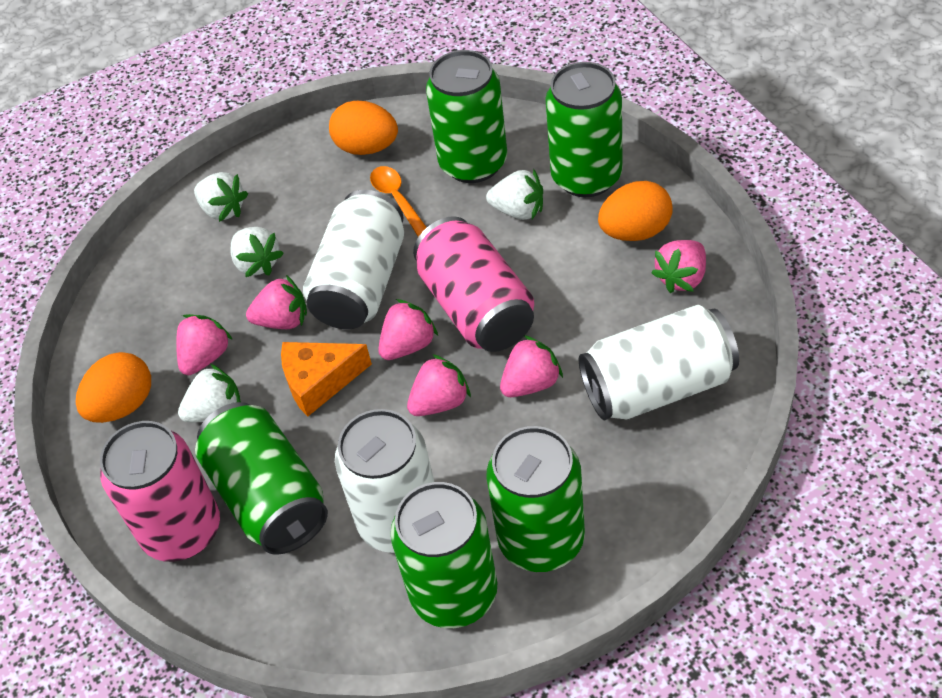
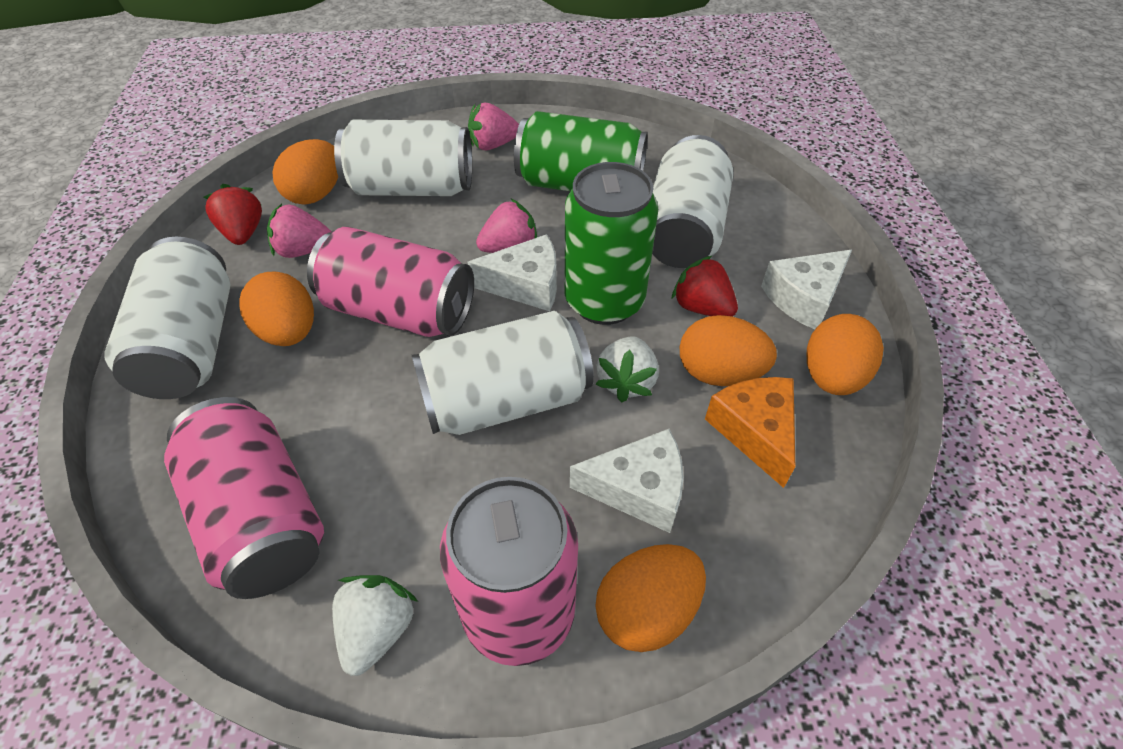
green can: [195,402,328,555] [391,482,497,628] [426,50,507,183] [487,426,585,572] [545,62,623,197] = 5 -> [514,111,648,191] [565,162,658,325] = 2
orange egg: [76,352,151,423] [329,101,398,155] [598,181,673,241] = 3 -> [239,272,314,346] [272,139,338,204] [595,544,706,652] [680,315,777,386] [807,314,884,395] = 5
orange spoon: [370,166,427,237] = 1 -> none = 0
pink can: [100,421,220,562] [413,216,534,352] = 2 -> [164,397,324,599] [307,227,474,337] [440,477,578,666] = 3
pink strawberry: [176,314,233,375] [246,275,307,329] [378,299,438,360] [407,354,471,416] [500,335,563,397] [651,240,706,293] = 6 -> [267,204,332,258] [468,102,519,150] [476,199,537,253] = 3
red strawberry: none = 0 -> [203,184,262,245] [671,256,738,317] = 2
white can: [303,190,404,329] [335,409,434,553] [579,305,739,420] = 3 -> [104,237,230,399] [334,120,472,196] [412,311,594,435] [652,135,733,268] = 4
white cheese: none = 0 -> [468,234,557,311] [570,429,684,533] [761,250,852,329] = 3
white strawberry: [178,364,241,422] [194,172,248,222] [230,227,284,277] [486,168,543,220] = 4 -> [332,575,418,676] [596,336,659,402] = 2

